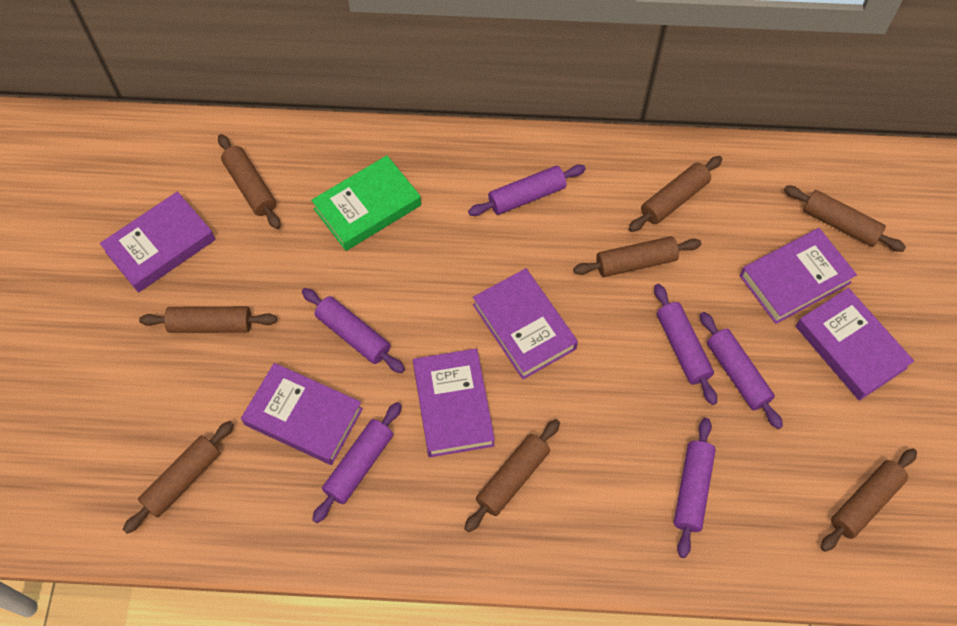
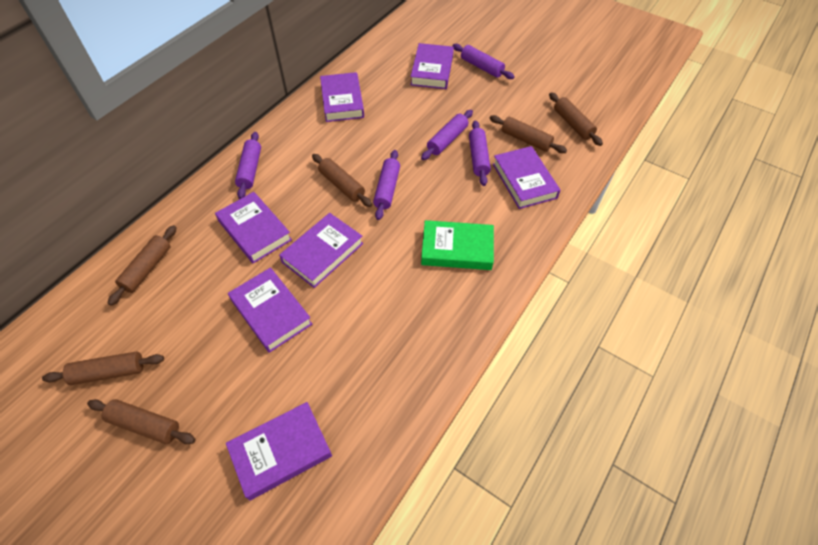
brown rolling pin: [123,421,234,534] [139,306,277,333] [218,134,280,229] [464,419,560,532] [573,236,701,277] [629,156,722,232] [784,186,906,252] [821,448,917,552] = 8 -> [42,352,164,385] [87,399,196,444] [108,225,177,306] [312,154,372,207] [490,115,567,153] [549,92,603,146] = 6
purple book: [100,192,216,293] [241,363,363,465] [413,348,495,457] [473,268,578,379] [740,228,857,324] [796,288,914,401] = 6 -> [215,192,292,263] [226,402,332,501] [228,267,312,353] [279,213,363,288] [320,72,364,122] [411,43,454,89] [493,146,561,209] = 7
purple rolling pin: [302,288,405,373] [312,402,402,523] [468,165,586,216] [654,284,717,405] [674,418,716,558] [700,312,783,429] = 6 -> [235,132,261,199] [373,150,400,220] [421,110,473,160] [452,44,515,79] [469,121,491,186] = 5

